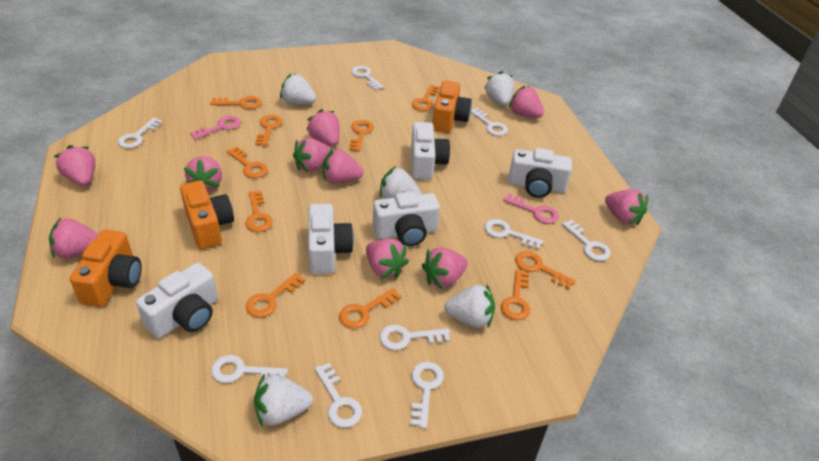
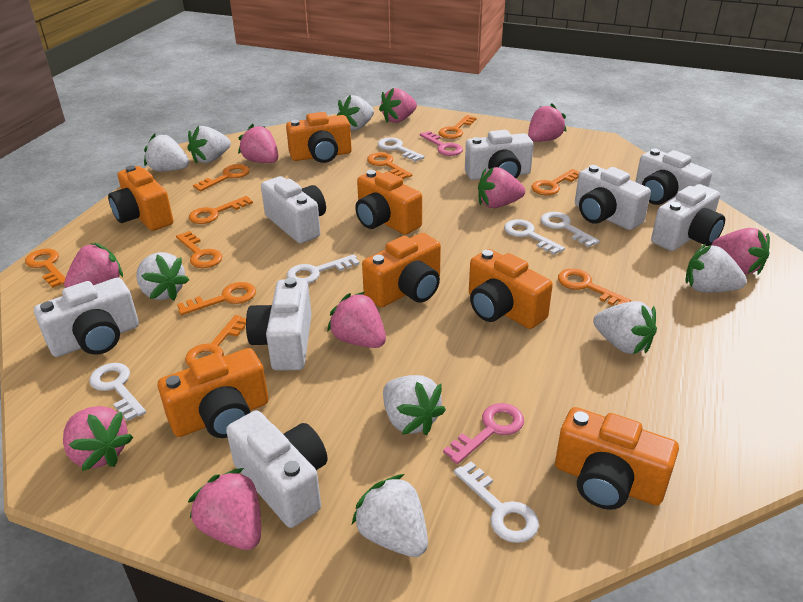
orange camera: [70,229,142,307] [180,181,234,249] [433,81,472,133] = 3 -> [108,165,173,231] [158,348,269,438] [286,112,352,163] [355,170,422,235] [362,233,441,307] [469,249,553,329] [555,407,679,510] = 7
pink strawberry: [49,218,99,259] [54,145,95,186] [184,156,222,191] [293,138,331,172] [306,109,340,146] [322,148,363,184] [366,239,409,279] [422,247,468,289] [508,86,544,118] [605,189,648,226] = 10 -> [63,406,134,471] [64,243,123,288] [188,468,261,550] [238,124,278,163] [327,292,386,348] [379,88,417,123] [478,167,525,208] [528,104,567,142] [711,228,770,274] = 9
white camera: [136,263,218,339] [308,204,354,274] [373,192,440,246] [411,122,450,180] [508,148,572,198] = 5 -> [34,277,139,357] [226,410,328,528] [246,277,312,371] [261,176,326,244] [465,130,534,180] [575,165,651,230] [635,148,712,205] [651,184,725,251] = 8
white key: [118,118,162,148] [211,355,288,383] [315,363,362,428] [351,66,383,90] [379,325,450,350] [410,362,444,429] [471,108,508,136] [484,219,543,250] [562,220,611,261] = 9 -> [89,363,146,421] [287,254,360,284] [378,137,425,162] [454,461,539,543] [504,219,565,255] [541,212,600,247] = 6
white strawberry: [254,373,313,427] [280,74,316,104] [380,166,422,199] [444,284,495,328] [484,71,515,106] = 5 -> [136,252,189,300] [144,133,189,172] [188,126,231,164] [337,95,374,130] [352,474,428,557] [383,375,446,435] [593,301,657,354] [685,244,747,293] = 8

